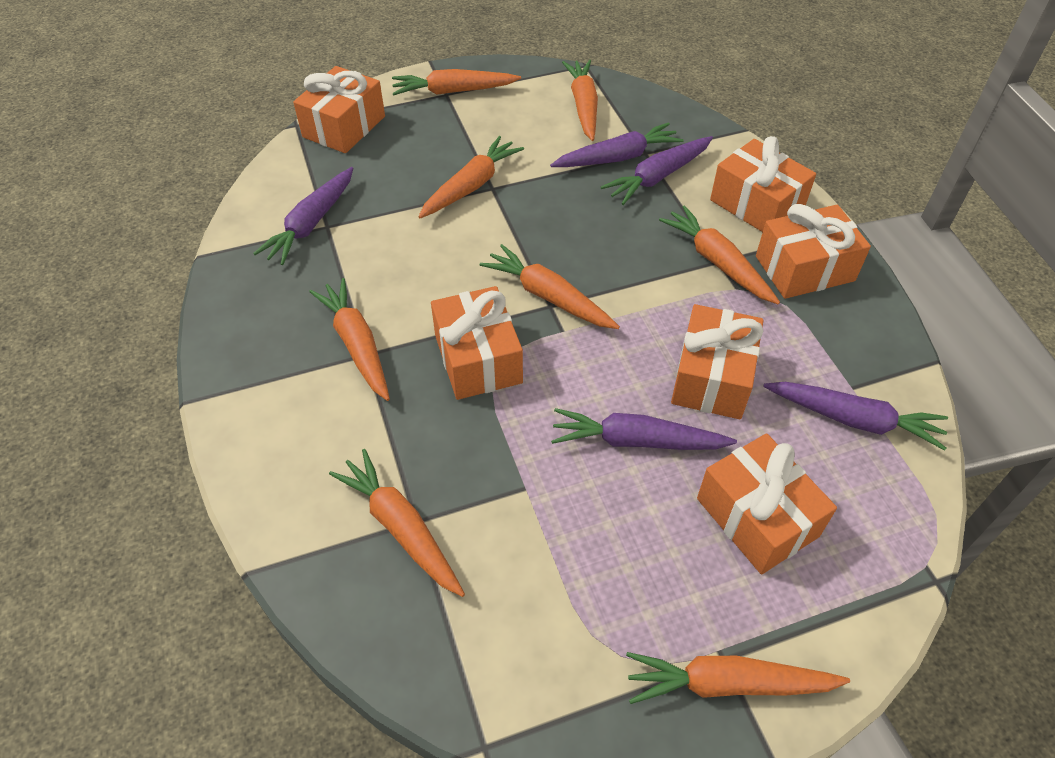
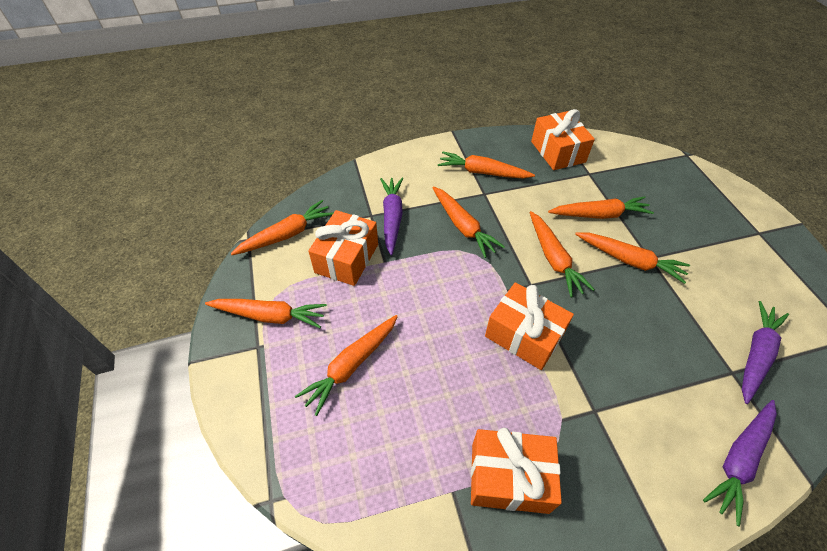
orange gift: [293,66,385,153] [431,286,523,400] [671,304,764,419] [697,433,837,574] [710,136,816,232] [756,204,871,299] = 6 -> [308,210,378,286] [471,428,562,514] [485,282,574,370] [531,109,595,170] = 4
purple carrot: [253,167,353,265] [550,122,683,167] [551,408,737,450] [601,136,713,205] [763,382,948,451] = 5 -> [380,178,403,255] [703,400,777,527] [742,301,789,404] = 3

